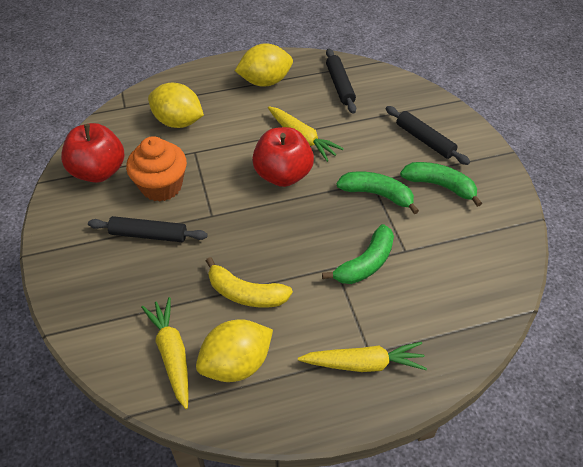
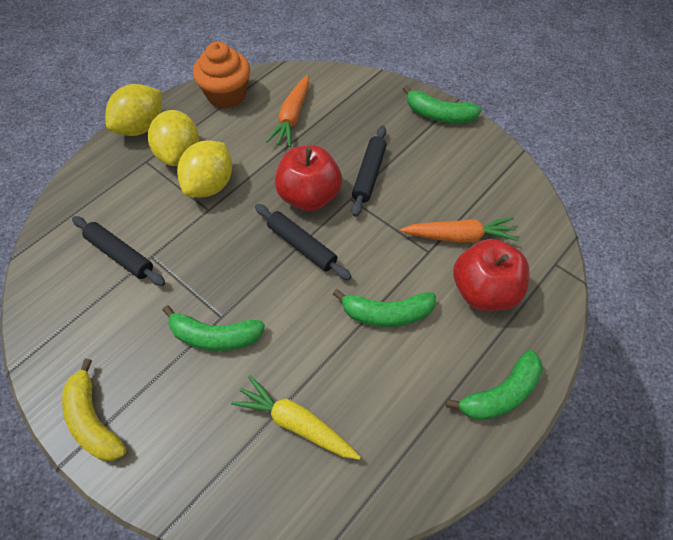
green banana: [322,224,394,284] [336,172,419,214] [400,162,482,207] = 3 -> [162,305,265,351] [333,289,436,327] [403,85,482,123] [446,350,543,420] = 4
orange carrot: none = 0 -> [266,75,309,147] [400,217,519,243] = 2
yellow carrot: [141,297,189,409] [268,106,344,162] [298,342,427,372] = 3 -> [231,375,361,460] = 1

